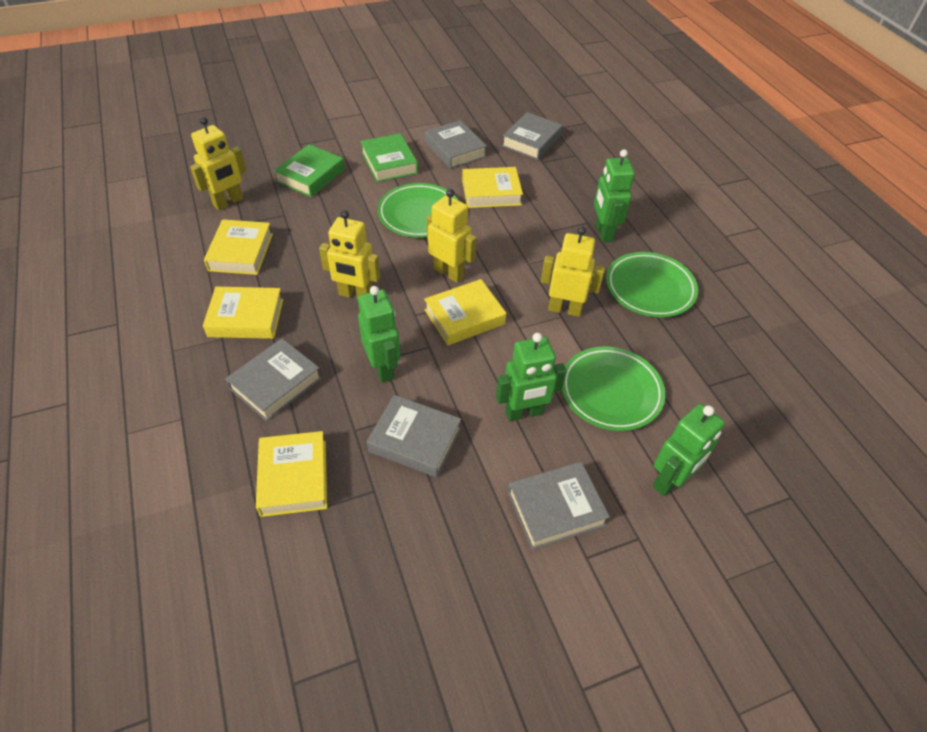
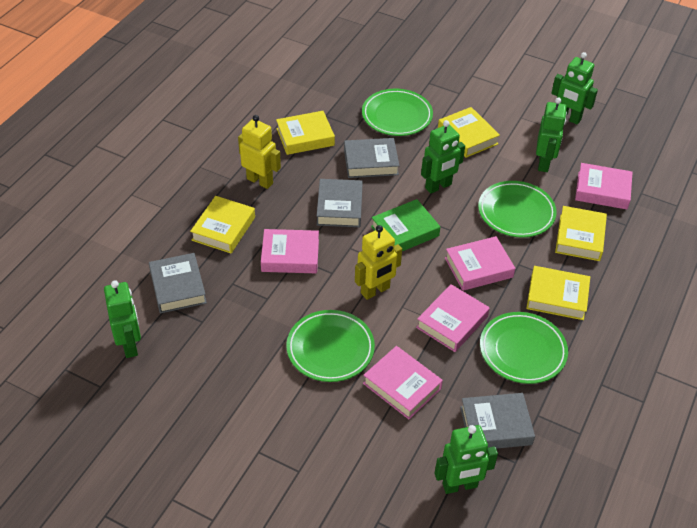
green book: [274,144,345,197] [360,133,418,182] = 2 -> [371,199,440,251] = 1
green plate: [378,183,459,237] [562,346,665,431] [606,252,698,317] = 3 -> [286,310,375,382] [362,89,433,136] [478,181,557,238] [480,312,568,384] = 4
green robot: [358,286,400,383] [496,333,566,421] [594,149,635,242] [653,404,725,496] = 4 -> [104,280,141,358] [421,120,465,194] [435,425,498,494] [536,97,567,172] [551,52,598,125] = 5
grey book: [225,338,322,421] [367,395,461,477] [425,120,487,169] [502,112,563,160] [508,462,610,550] = 5 -> [149,253,207,313] [317,179,363,227] [344,138,399,178] [460,393,535,449] = 4
pink book: none = 0 -> [261,229,319,273] [363,346,443,419] [416,284,490,352] [445,236,515,291] [575,163,633,209] = 5
yellow robot: [190,117,247,210] [319,210,380,300] [427,189,477,283] [541,226,605,317] = 4 -> [238,115,281,189] [355,225,402,300] = 2

